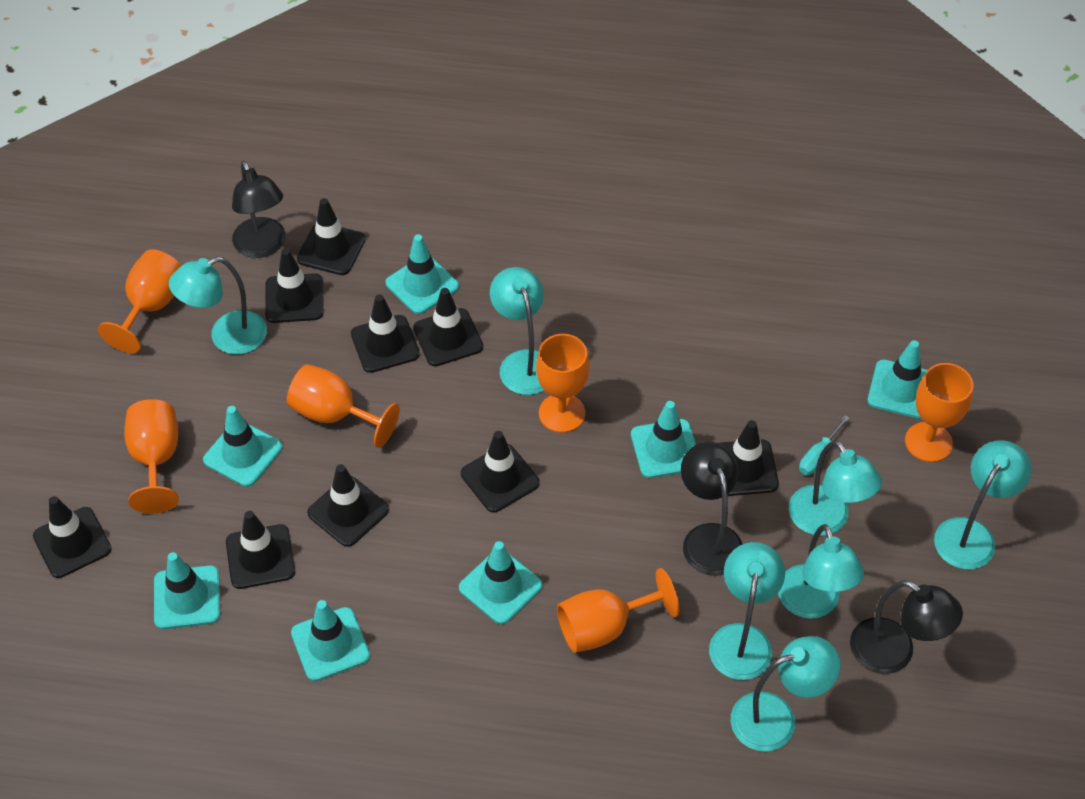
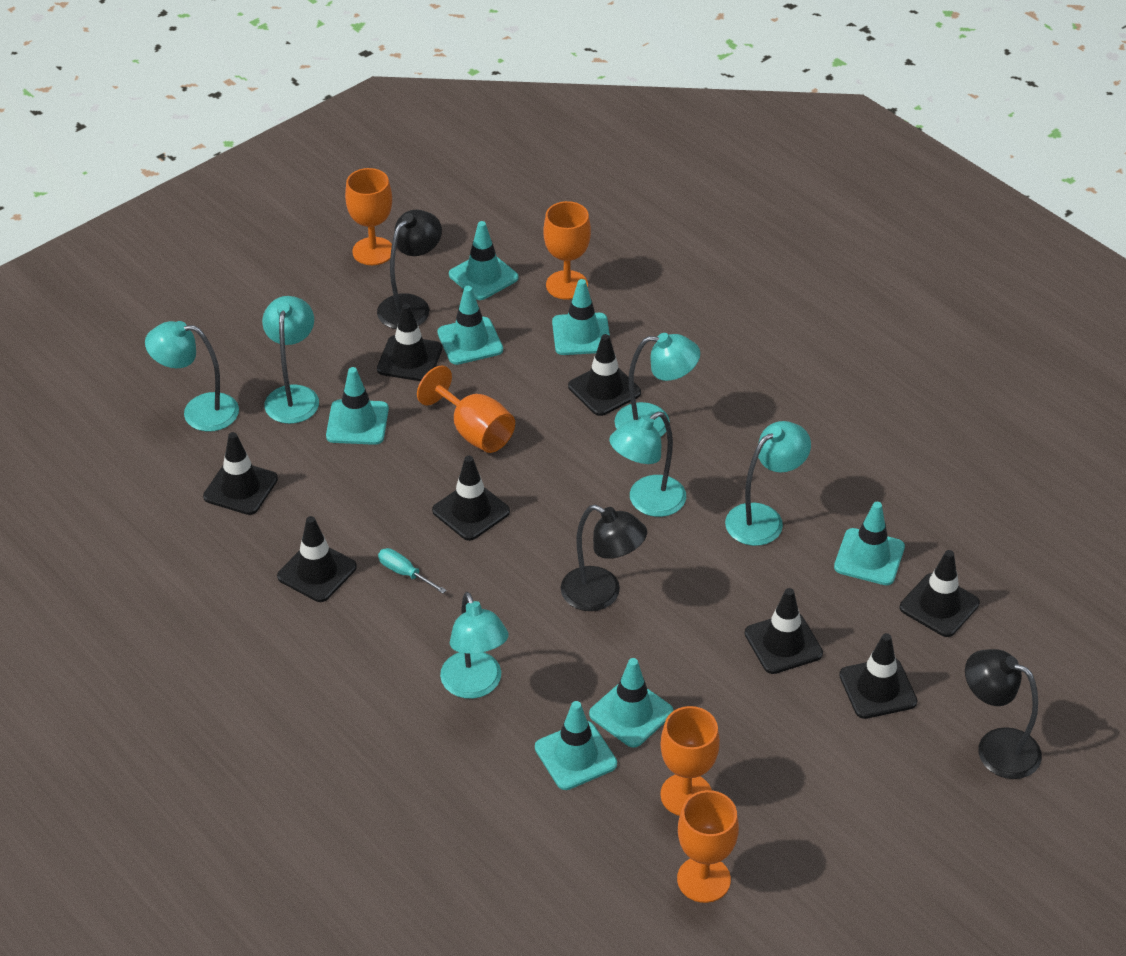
black traffic cone: [33,496,112,578] [226,511,295,589] [265,248,324,323] [297,198,366,275] [307,464,389,547] [351,294,420,373] [413,288,483,366] [461,431,540,512] [719,420,779,496] = 9 -> [203,432,278,515] [277,516,357,602] [377,303,442,381] [432,456,510,541] [568,334,641,416] [745,588,823,674] [839,633,917,719] [900,550,980,637] = 8
orange goblet: [98,249,181,353] [124,399,179,514] [287,364,400,448] [536,334,590,433] [557,568,679,653] [905,363,973,462] = 6 -> [345,168,392,265] [417,365,515,453] [543,201,591,300] [660,706,720,816] [677,790,739,903] = 5
turquoise lamp: [169,257,267,354] [490,267,544,395] [709,542,785,680] [731,636,841,752] [778,524,864,619] [789,440,882,536] [934,440,1032,570] = 7 -> [145,321,239,432] [262,296,319,424] [440,592,509,699] [609,412,686,517] [614,333,700,437] [725,421,811,546] = 6

